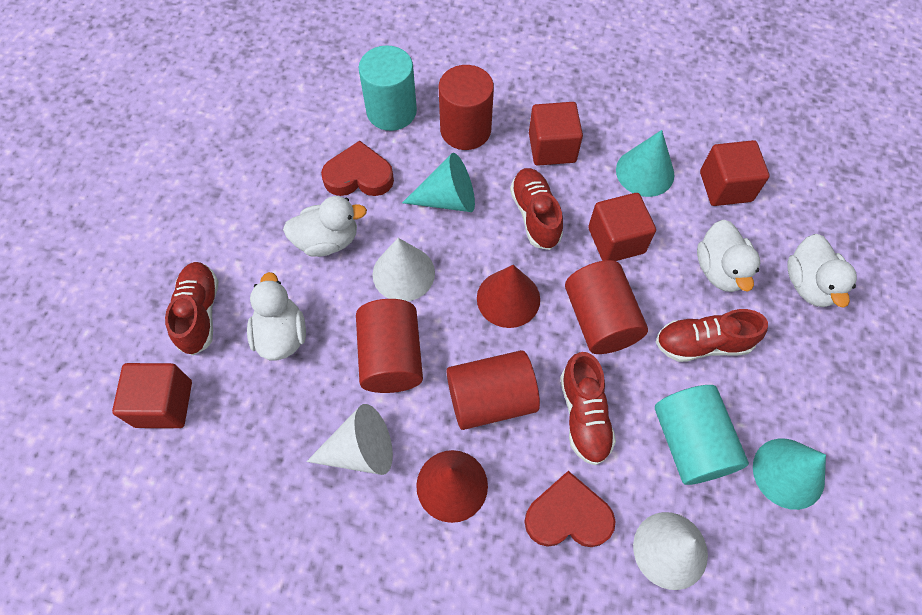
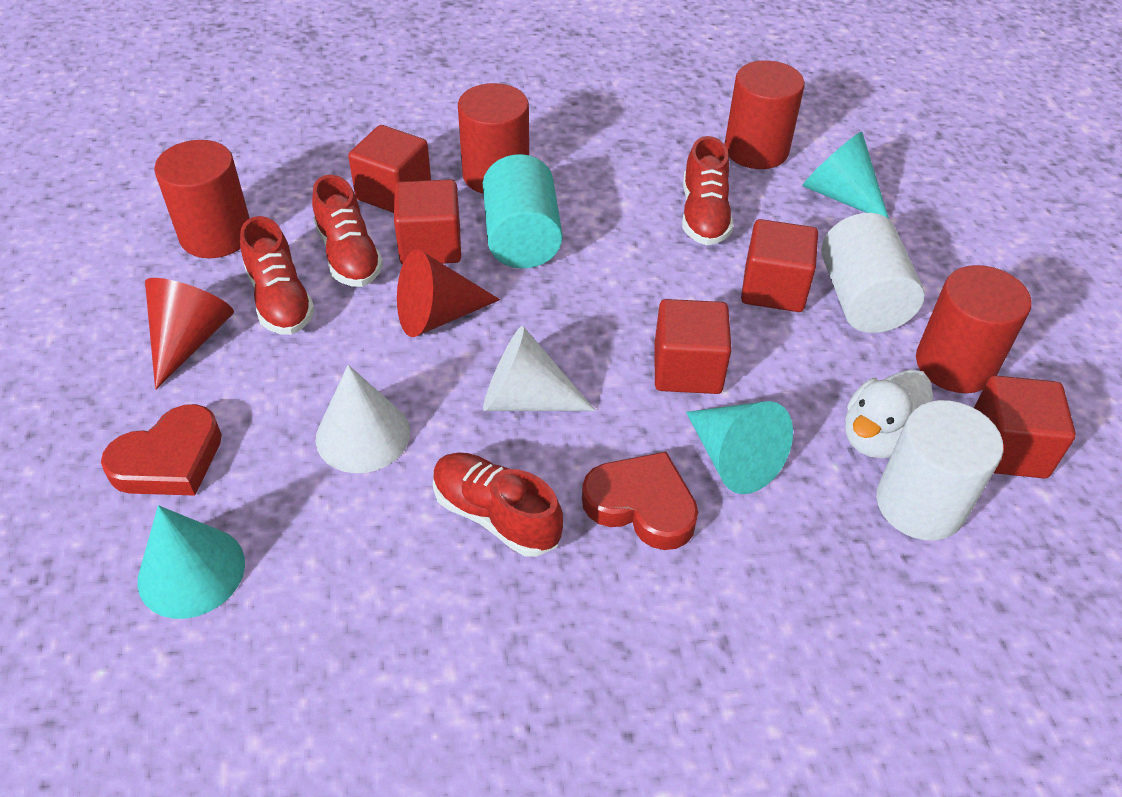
red cube: [112,363,192,428] [529,102,583,166] [588,193,656,261] [700,140,770,206] = 4 -> [348,125,431,213] [394,179,461,265] [654,299,732,394] [741,219,818,312] [974,375,1076,479] = 5
turquoise cylinder: [359,46,417,131] [655,385,749,485] = 2 -> [483,154,562,268] = 1
white cone: [306,404,393,475] [373,238,435,301] [633,512,708,590] = 3 -> [316,365,410,473] [483,326,596,411] = 2
white cylinder: none = 0 -> [821,213,925,333] [876,400,1003,540] = 2
white duck: [247,272,306,361] [283,196,367,257] [697,220,760,292] [787,234,857,308] = 4 -> [845,369,933,458] = 1

